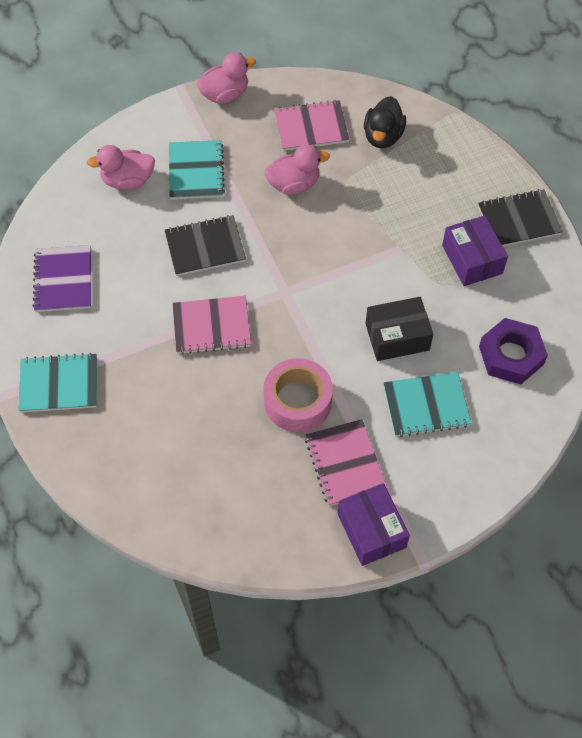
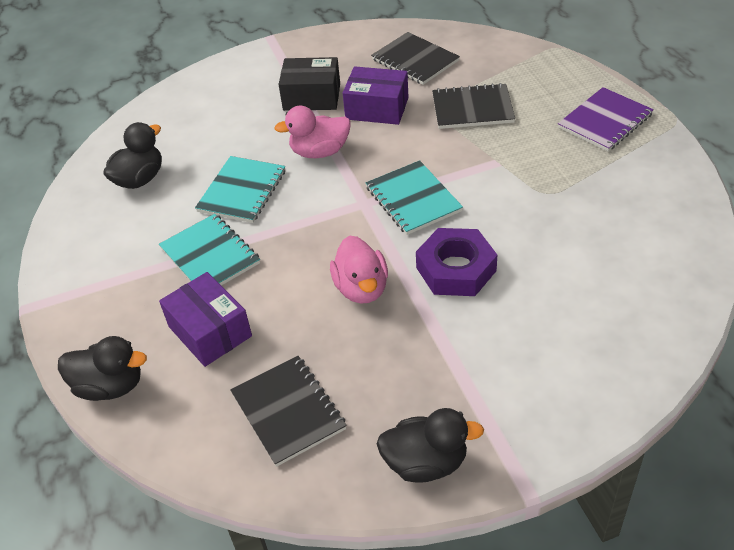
black duck: [364,96,406,148] = 1 -> [58,336,147,401] [103,122,162,189] [376,408,484,483] = 3
black notebook: [165,215,246,276] [478,189,563,246] = 2 -> [230,356,347,467] [371,32,460,85] [432,83,515,129] = 3
pink duck: [87,145,155,190] [197,53,256,104] [265,144,330,195] = 3 -> [274,106,351,158] [330,236,388,304] = 2
pink notebook: [172,296,251,354] [274,100,349,151] [305,419,387,506] = 3 -> none = 0
pink tape: [263,358,333,432] = 1 -> none = 0

